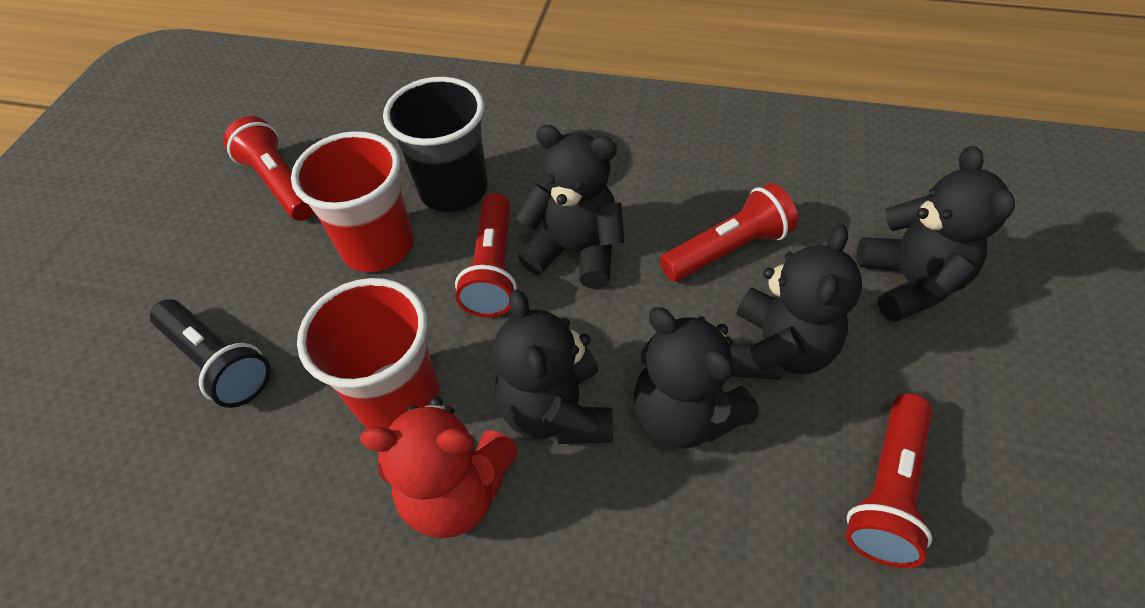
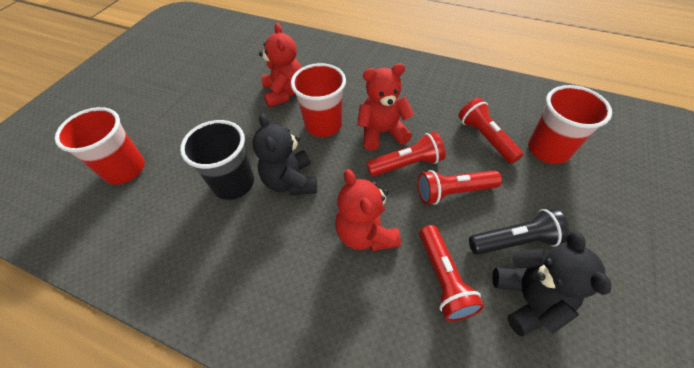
black teddy bear: [493,289,613,444] [516,125,624,289] [634,307,759,448] [730,224,862,380] [856,146,1015,322] = 5 -> [253,113,317,195] [492,231,611,336] = 2
red cup: [291,131,413,272] [297,278,439,429] = 2 -> [55,107,145,185] [291,63,346,137] [528,85,612,164] = 3
red teddy bear: [360,396,517,538] = 1 -> [259,23,302,107] [335,169,401,251] [357,63,414,150] = 3

